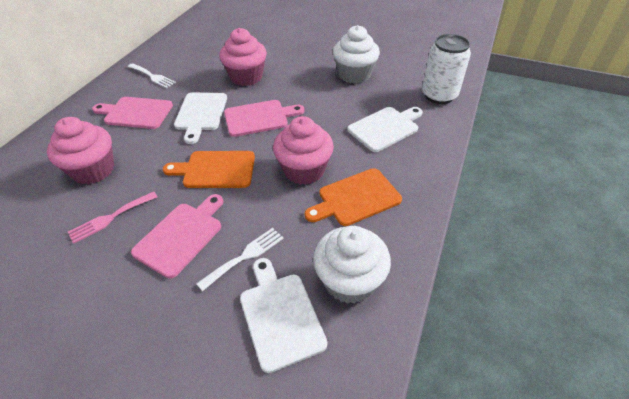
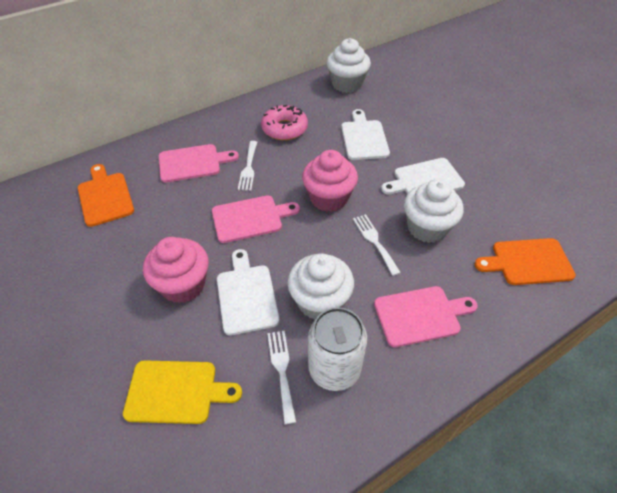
pink cupcake: [47,117,114,184] [219,28,267,86] [273,116,334,185] = 3 -> [143,237,209,303] [302,150,358,212] = 2
pink donut: none = 0 -> [261,105,308,140] = 1
pink fork: [68,191,158,243] = 1 -> none = 0
white cupcake: [313,226,391,304] [333,25,380,84] = 2 -> [288,253,354,320] [327,38,371,93] [404,179,464,243] = 3
white fork: [128,63,176,88] [196,228,284,291] = 2 -> [238,141,257,191] [267,331,296,424] [353,214,401,276] = 3
yellow cutting board: none = 0 -> [123,360,242,424] = 1

